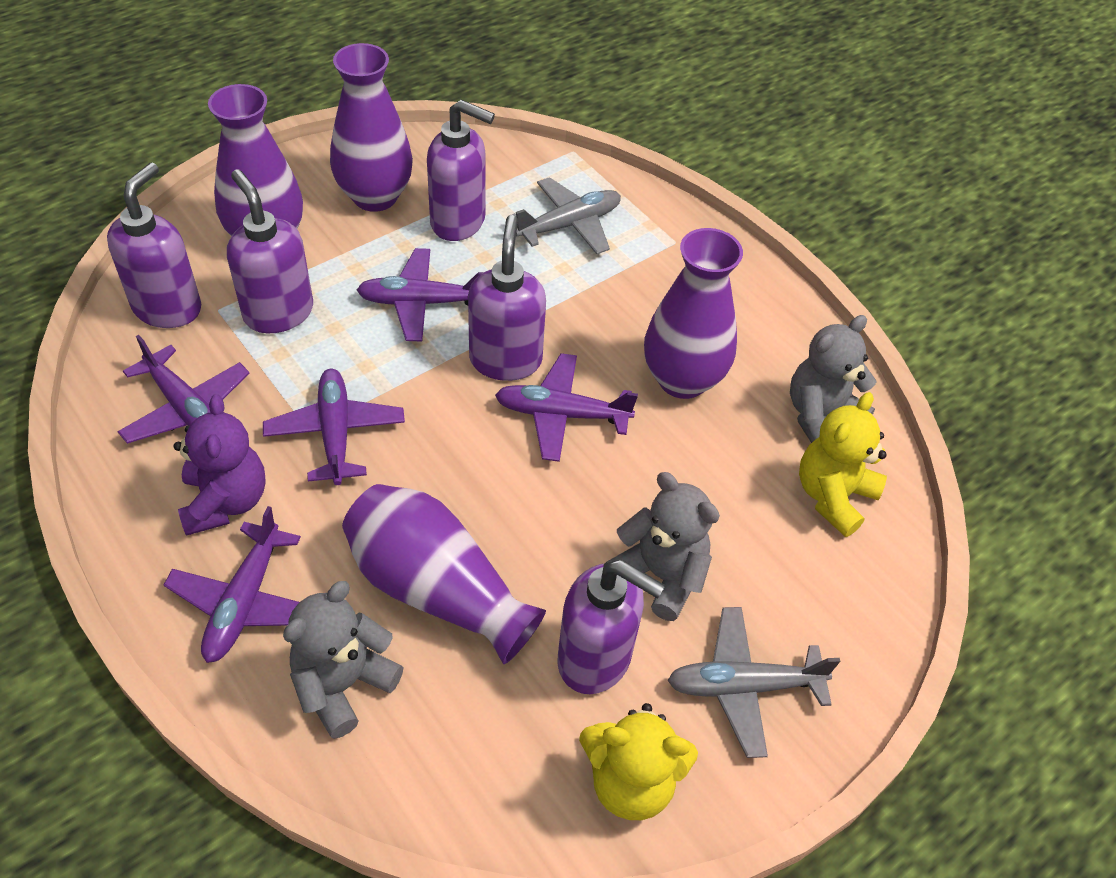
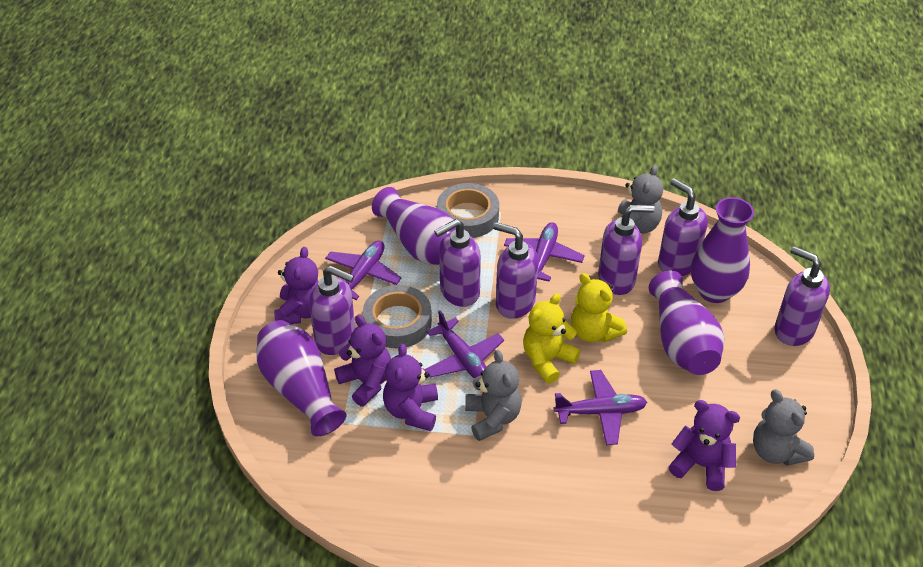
grey plane: [509,177,621,254] [667,607,840,758] = 2 -> none = 0
grey tape: none = 0 -> [363,285,432,348] [437,183,499,238] = 2
purple plane: [117,335,249,444] [164,506,301,663] [263,369,405,485] [357,248,483,341] [495,353,638,462] = 5 -> [325,241,402,300] [426,310,504,378] [504,222,585,282] [554,370,647,445] = 4
purple soap dispenser: [107,163,201,328] [227,169,313,333] [427,100,495,241] [468,215,546,381] [557,560,665,694] = 5 -> [309,266,355,355] [434,219,481,307] [493,222,538,319] [598,205,655,295] [658,178,708,276] [774,246,830,346] = 6
purple teddy bear: [173,394,266,536] = 1 -> [274,247,319,324] [334,315,391,407] [383,344,438,431] [669,400,740,491] = 4

